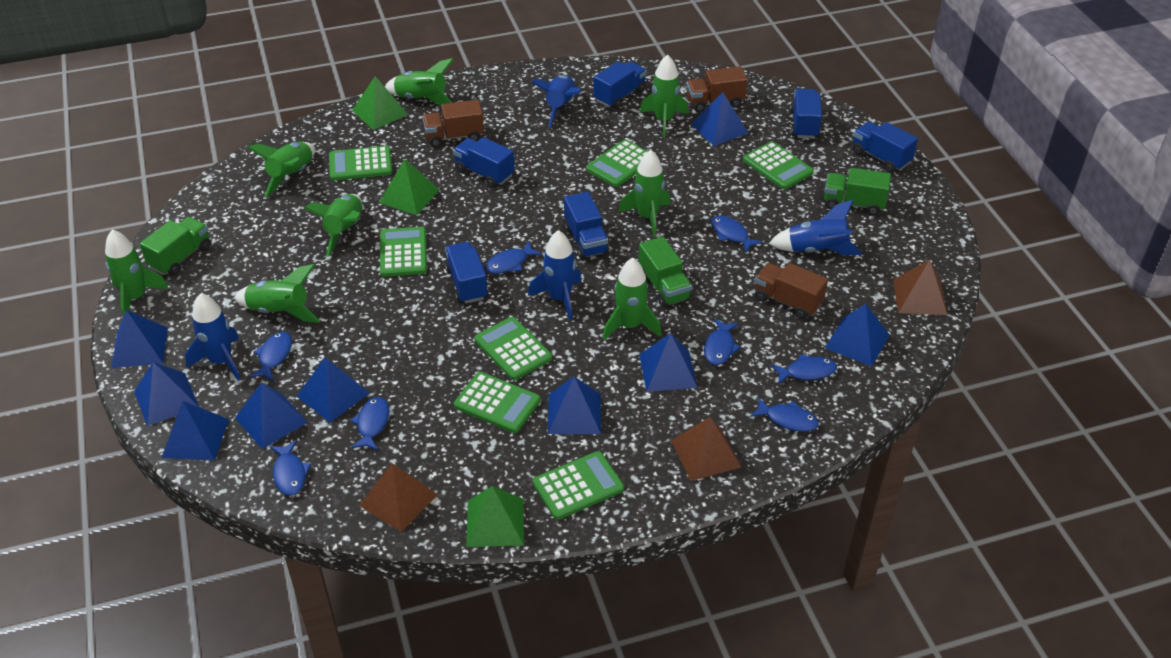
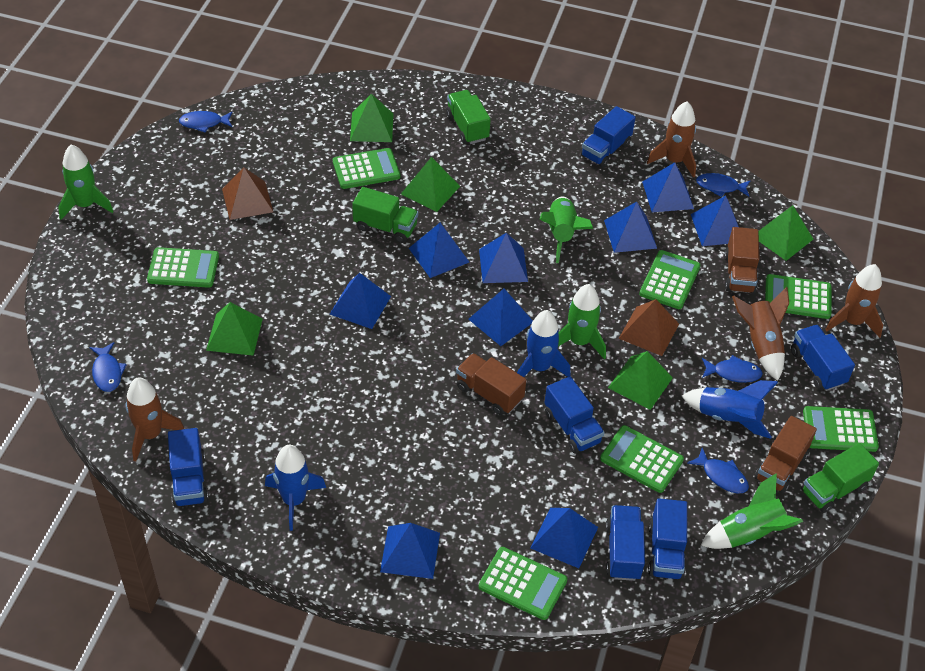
blue fish: [249,332,292,381] [269,440,311,496] [350,397,389,451] [485,241,542,274] [704,319,741,365] [711,216,763,252] [750,397,819,432] [771,354,837,384] = 8 -> [89,342,127,392] [179,111,232,132] [687,448,749,494] [696,173,750,197] [702,355,763,383] = 5
blue rocket: [185,293,241,381] [528,230,581,320] [531,75,581,128] [769,200,862,256] = 4 -> [265,445,326,531] [517,310,571,377] [682,380,778,439] = 3
brown pyramid: [359,463,438,532] [671,417,741,481] [893,260,947,315] = 3 -> [222,167,273,220] [619,299,679,356] = 2
brown rocket: none = 0 -> [125,377,184,462] [647,101,696,178] [732,287,789,381] [825,264,883,338] = 4
green pyramid: [352,76,409,130] [379,159,440,215] [466,486,524,547] = 3 -> [206,302,263,356] [350,94,394,142] [401,157,460,212] [608,351,673,410] [758,205,813,261] = 5
green rocket: [105,230,169,317] [234,264,320,323] [247,142,315,197] [304,194,362,257] [385,58,454,106] [603,258,661,340] [619,150,670,237] [640,55,689,138] = 8 -> [58,145,114,220] [540,196,593,263] [558,284,606,359] [700,473,803,549] = 4

